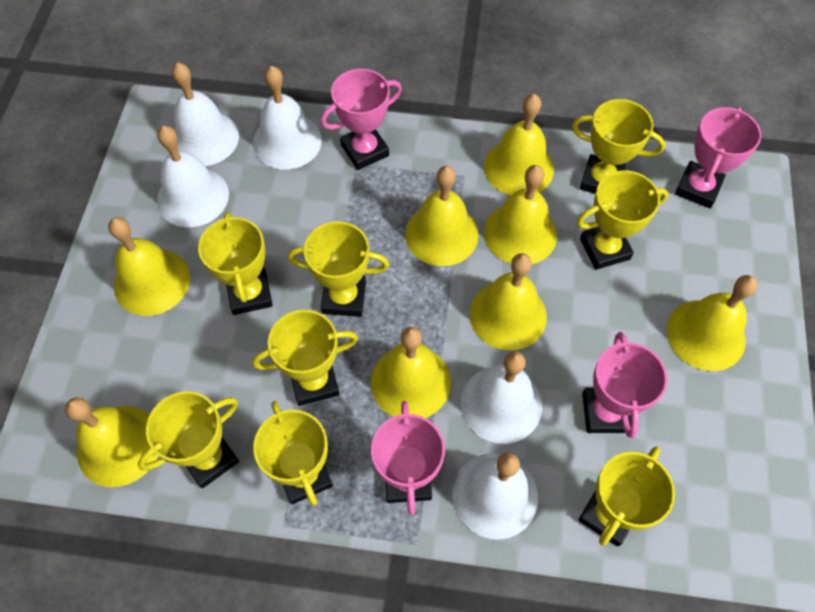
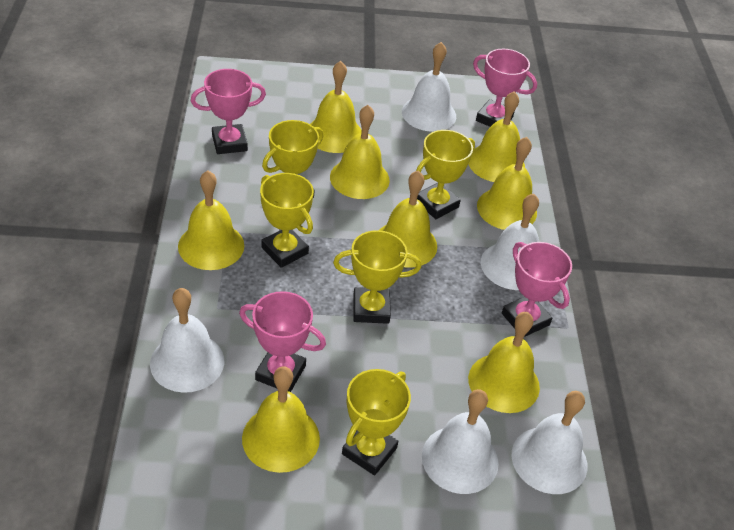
yellow trophy: [138,391,239,488] [198,212,273,315] [252,310,358,406] [253,401,333,506] [288,221,389,317] [572,99,665,194] [577,170,668,270] [578,446,675,547] = 8 -> [260,173,314,268] [262,120,323,198] [333,230,421,324] [342,369,411,475] [416,130,475,219] = 5

